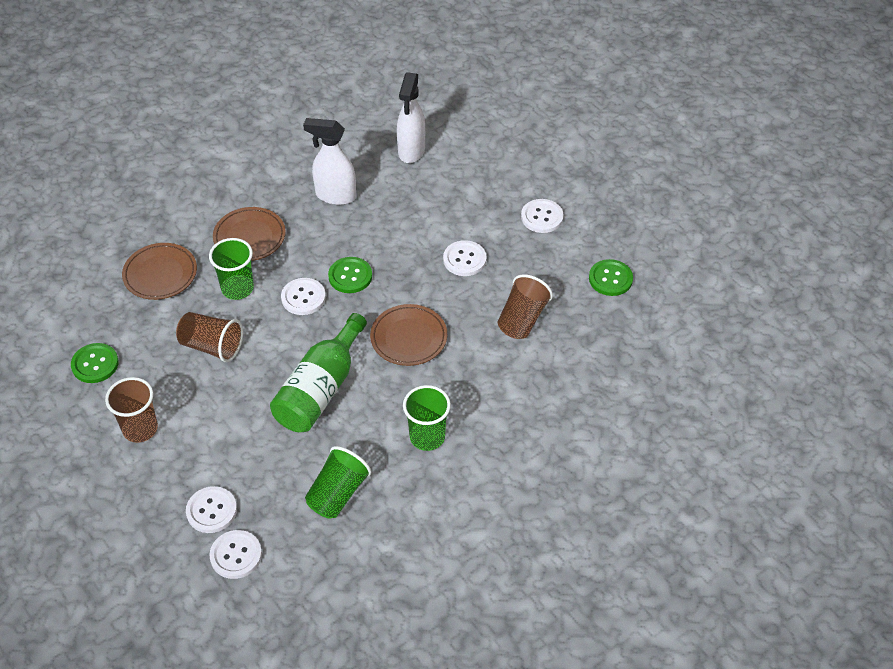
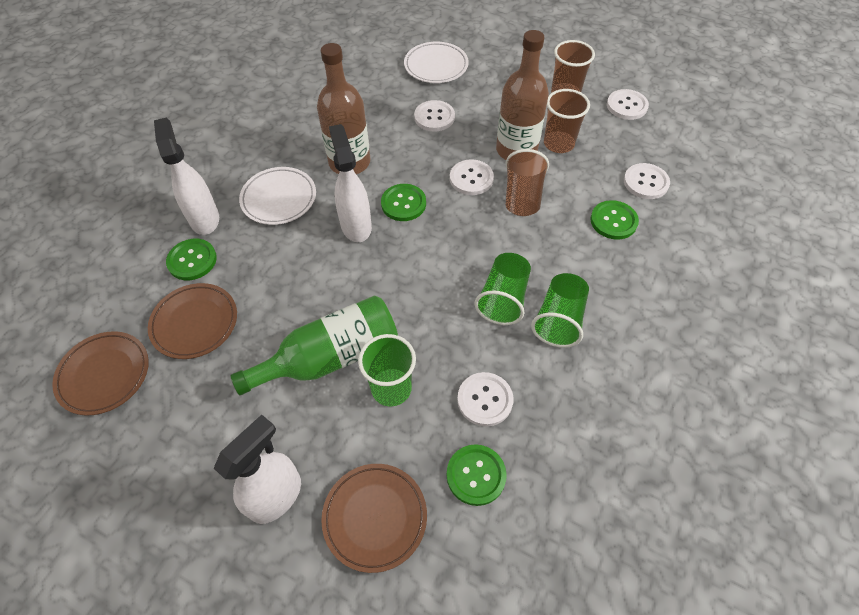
brown bottle: none = 0 -> [317,43,370,174] [496,30,549,160] = 2
green button: [71,343,119,383] [328,257,372,293] [589,259,633,296] = 3 -> [166,239,217,280] [381,184,426,221] [447,444,507,506] [590,200,639,240] = 4
white plate: none = 0 -> [239,167,316,225] [404,42,469,83] = 2
white spray bottle: [303,118,356,205] [397,72,425,163] = 2 -> [154,118,219,235] [214,415,301,524] [329,124,372,242] = 3

